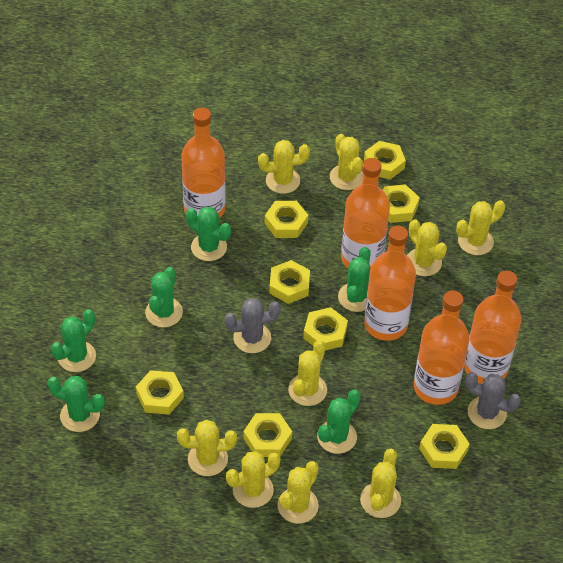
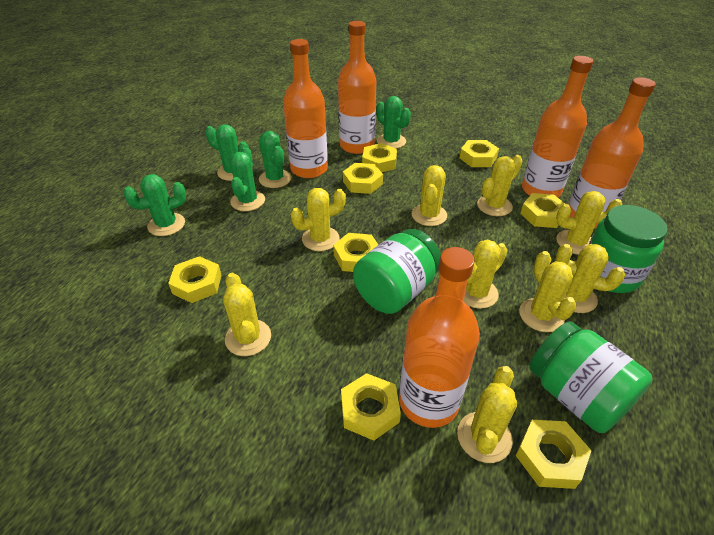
green cactus: [47,376,105,432] [51,309,96,372] [145,267,183,327] [186,207,231,261] [317,389,361,454] [338,247,371,312] = 6 -> [123,174,186,236] [205,124,249,181] [230,147,265,211] [259,131,291,188] [376,96,411,149] = 5
green jar: none = 0 -> [353,229,441,314] [529,321,652,433] [588,205,667,293] = 3
grey cactus: [225,298,281,353] [465,372,521,429] = 2 -> none = 0

